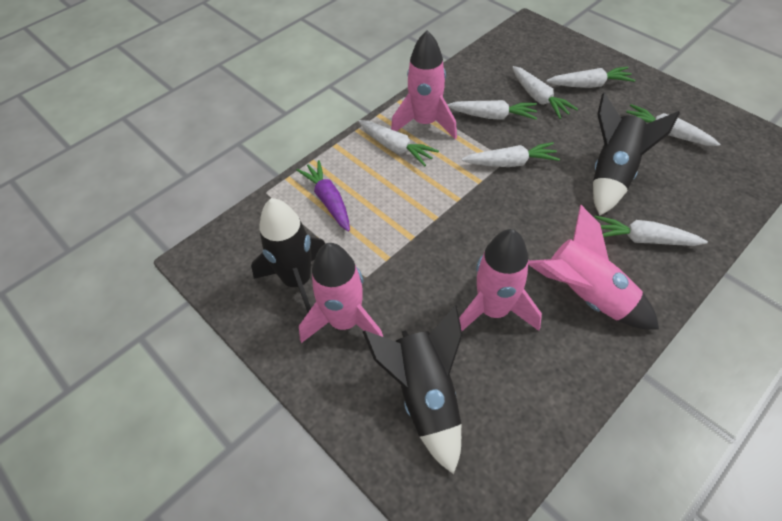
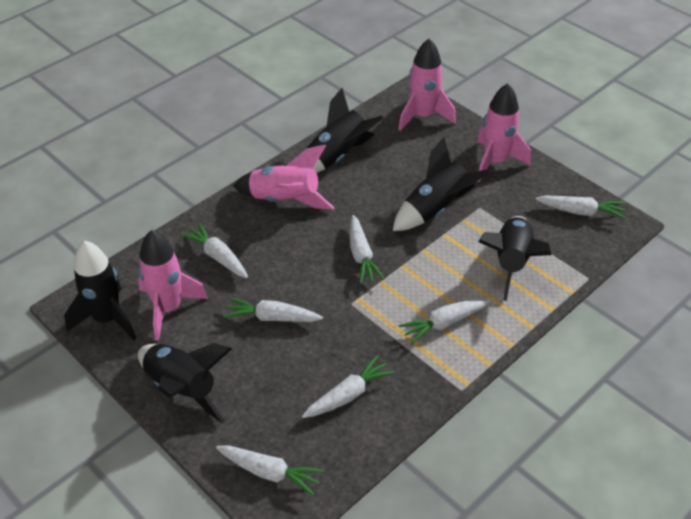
black rocket: [251,198,325,312] [363,305,462,474] [593,93,680,216] = 3 -> [64,240,136,340] [138,343,232,423] [306,88,383,173] [393,137,489,231] [478,216,552,301] = 5
purple carrot: [296,160,350,231] = 1 -> none = 0

